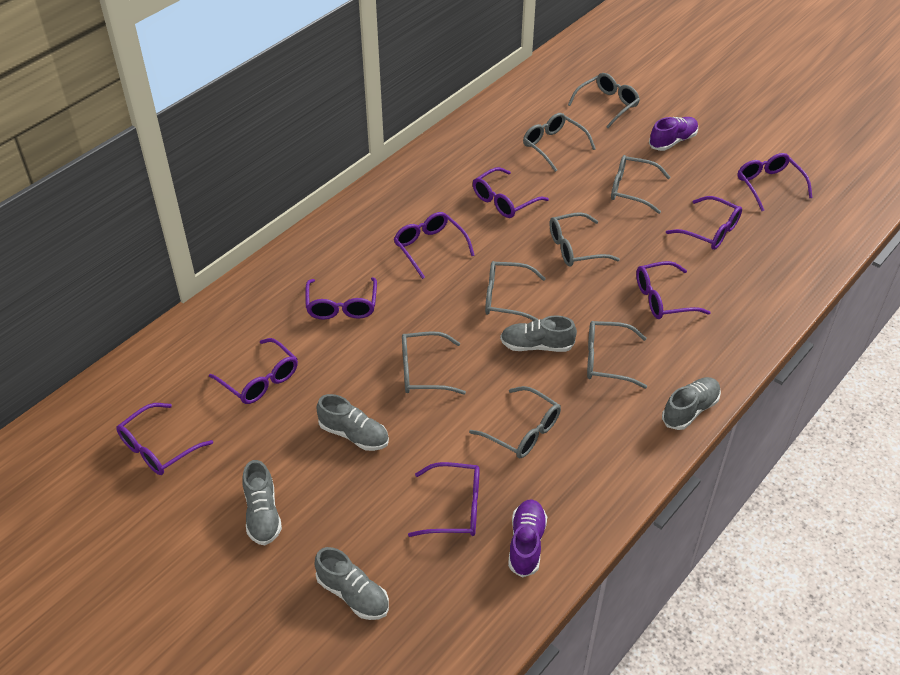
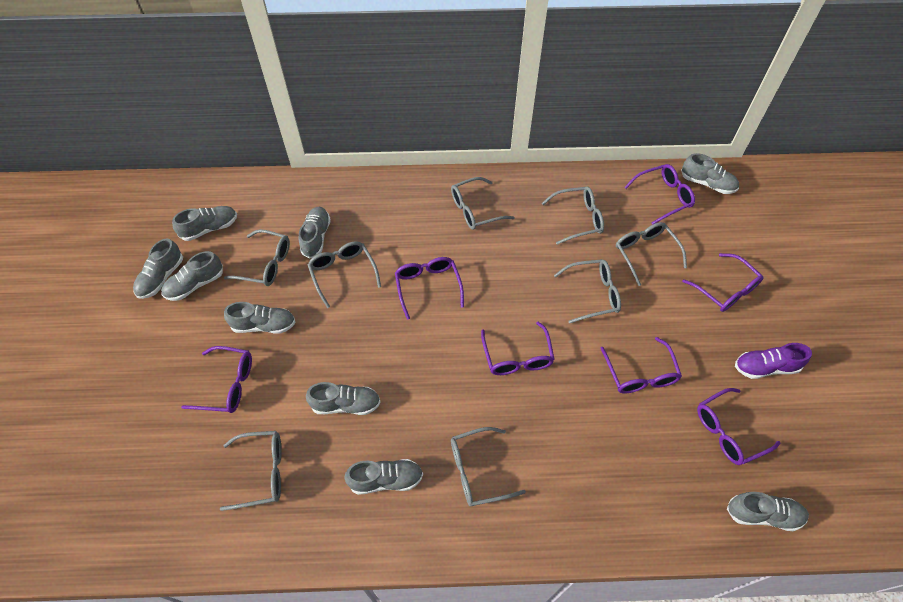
grey shoe: [242,460,282,545] [315,547,389,620] [316,394,389,451] [500,316,577,352] [662,377,721,430] = 5 -> [133,238,183,299] [161,251,223,301] [172,206,237,241] [224,302,296,334] [299,206,331,259] [306,382,381,415] [344,459,423,495] [681,153,739,194] [727,492,809,531] = 9
purple glasses: [116,403,213,475] [209,338,298,404] [305,277,377,319] [394,212,475,279] [408,462,480,537] [473,167,549,218] [636,261,711,319] [666,196,742,250] [737,153,812,211] = 9 -> [181,346,252,413] [395,257,464,320] [481,322,555,375] [600,337,682,393] [624,164,695,224] [682,253,764,312] [697,388,781,465] = 7
purple shoe: [508,499,547,577] [649,117,698,151] = 2 -> [735,343,812,379] = 1

